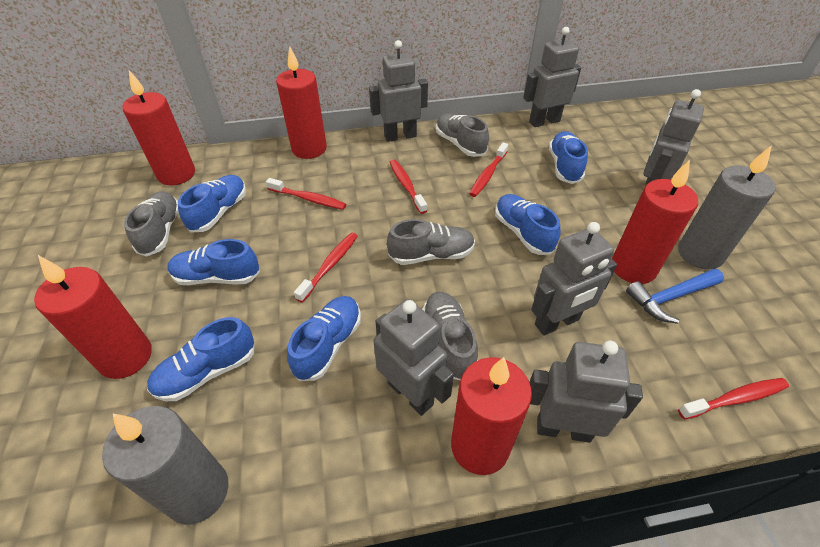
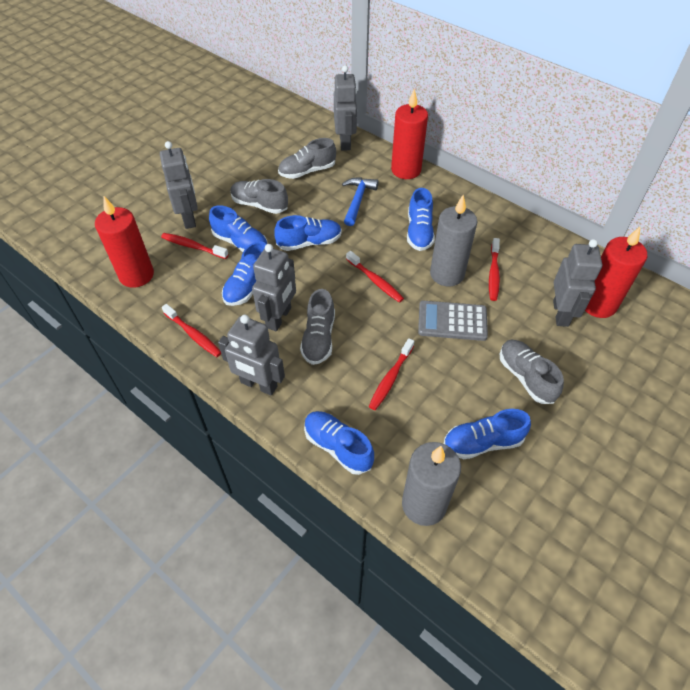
grey calculator: none = 0 -> [418,301,488,341] = 1
grey robot: [369,40,428,142] [373,299,454,416] [523,27,581,127] [529,341,643,443] [531,222,617,336] [643,89,704,186] = 6 -> [160,141,198,229] [218,315,285,396] [252,244,296,331] [334,65,357,151] [553,239,602,327] = 5
red candle: [34,255,152,379] [122,70,195,186] [276,46,327,159] [451,357,532,475] [612,160,698,284] = 5 -> [95,196,154,288] [391,89,428,179] [585,227,647,318] = 3

